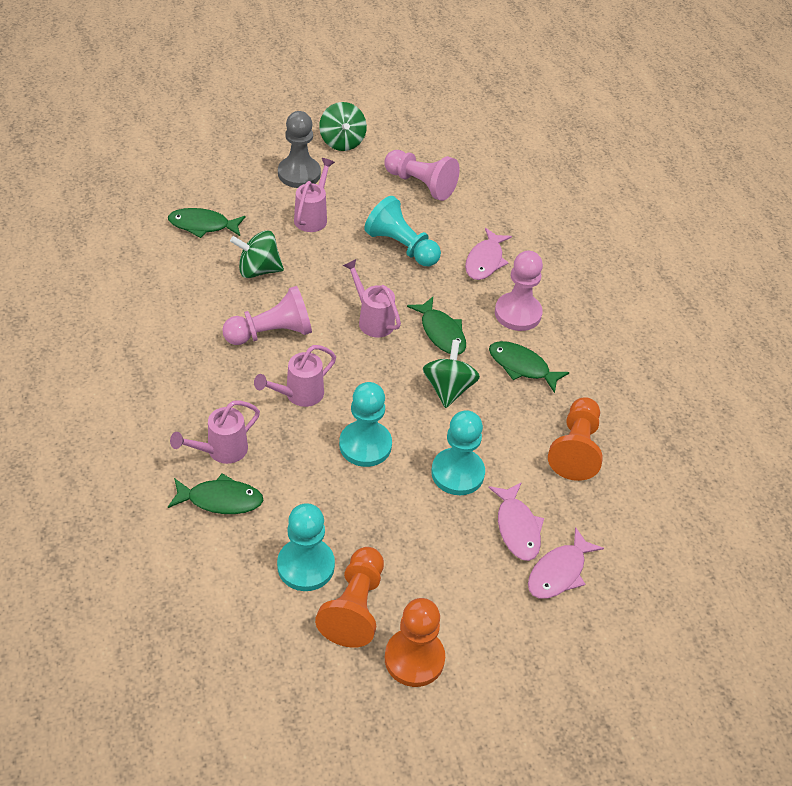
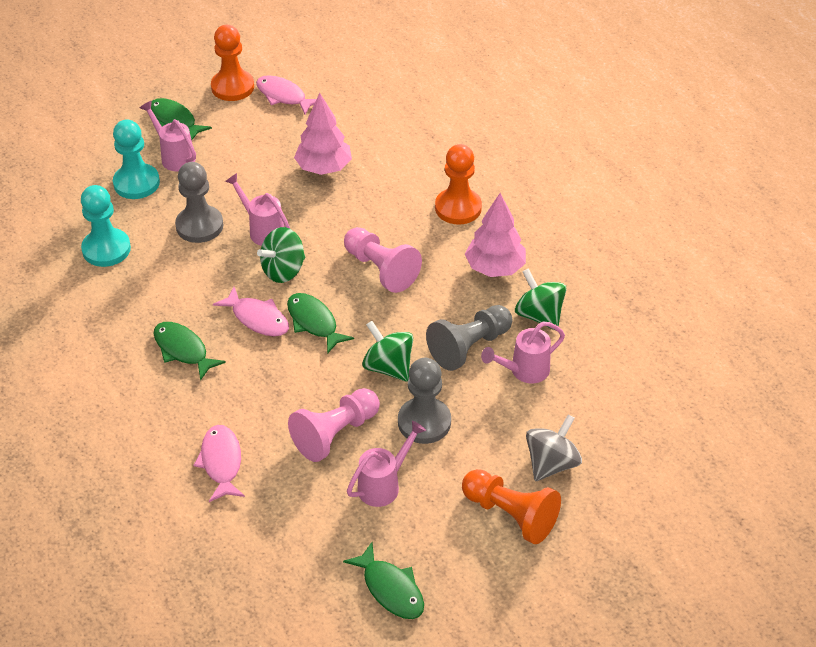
grey pawn: [278,111,321,188] = 1 -> [175,162,223,243] [398,358,451,444] [426,305,512,371] = 3
grey spinning top: none = 0 -> [526,414,582,481] = 1
pink pawn: [222,286,312,345] [384,150,460,201] [495,251,543,331] = 3 -> [288,388,380,462] [344,227,422,293] = 2
pink tree: none = 0 -> [294,93,352,175] [465,193,526,277] = 2
turquoise pawn: [277,503,335,591] [339,382,392,467] [364,196,441,266] [431,410,485,495] = 4 -> [81,185,131,267] [113,119,160,199] = 2

